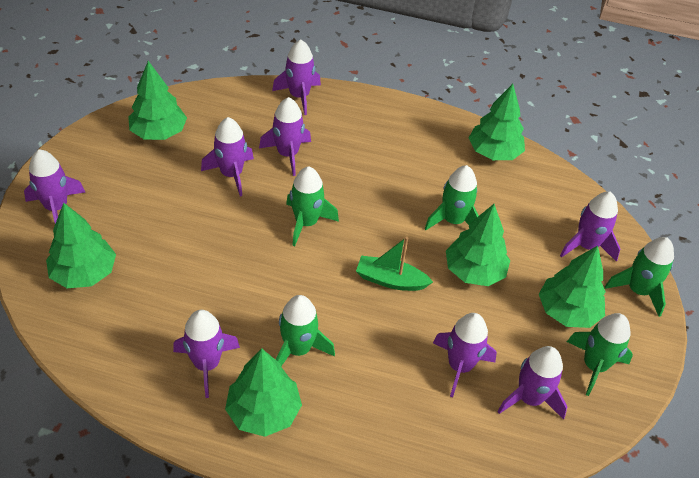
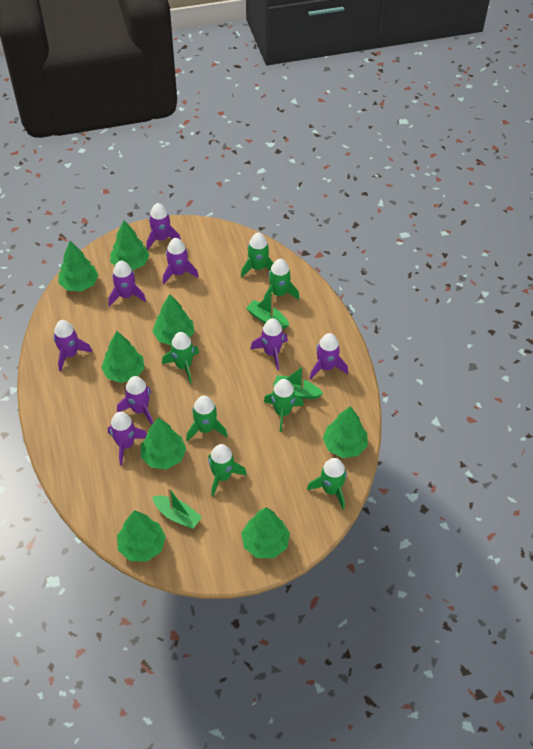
green boat: [356,237,433,291] = 1 -> [152,487,202,529] [246,292,289,329] [273,365,323,399] = 3
green rocket: [275,295,335,366] [286,166,339,246] [425,165,479,230] [567,313,633,396] [605,237,674,317] = 5 -> [162,332,199,383] [186,396,228,442] [208,444,247,496] [241,233,273,277] [264,259,300,300] [264,379,304,432] [307,458,347,509] = 7
green tree: [46,203,116,288] [128,61,187,140] [225,348,302,437] [446,204,510,286] [469,84,525,160] [539,246,606,328] = 6 -> [59,241,98,292] [101,331,144,383] [110,220,150,271] [117,510,166,562] [141,417,186,469] [152,294,194,345] [241,507,290,558] [323,406,368,458] = 8

